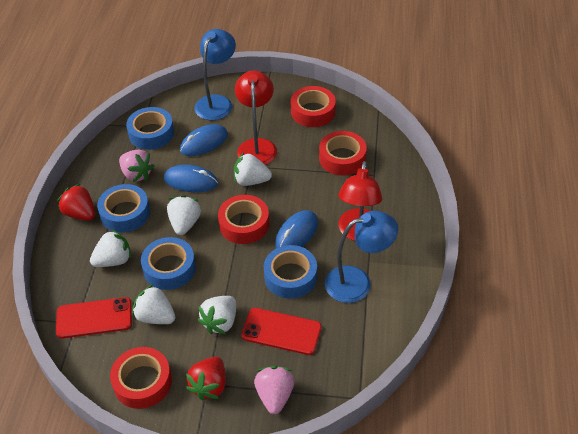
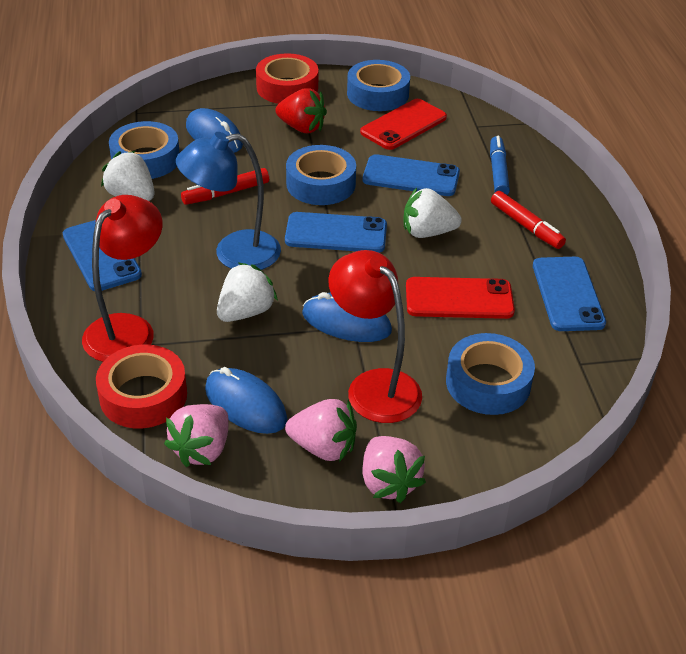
blue lamp: [194,29,236,120] [325,211,398,303] = 2 -> [176,132,281,270] = 1
blue marker: none = 0 -> [490,136,510,195] = 1
blue phone: none = 0 -> [63,220,142,291] [285,212,387,253] [363,154,460,196] [533,257,606,331] = 4
pink strawberry: [119,150,154,182] [254,366,295,414] = 2 -> [164,404,229,467] [285,399,357,462] [362,436,426,503] = 3
red marker: none = 0 -> [181,168,269,205] [491,191,566,249] = 2
red strawberry: [58,184,95,221] [186,357,226,401] = 2 -> [275,88,327,133] = 1
red tape: [110,347,172,409] [218,195,269,244] [291,86,336,127] [319,131,367,176] = 4 -> [96,345,187,428] [256,53,318,104] = 2
white strawberry: [90,229,132,267] [132,285,175,324] [167,195,201,235] [198,296,236,334] [234,153,272,186] = 5 -> [101,151,154,201] [217,262,278,322] [403,188,462,238] = 3

